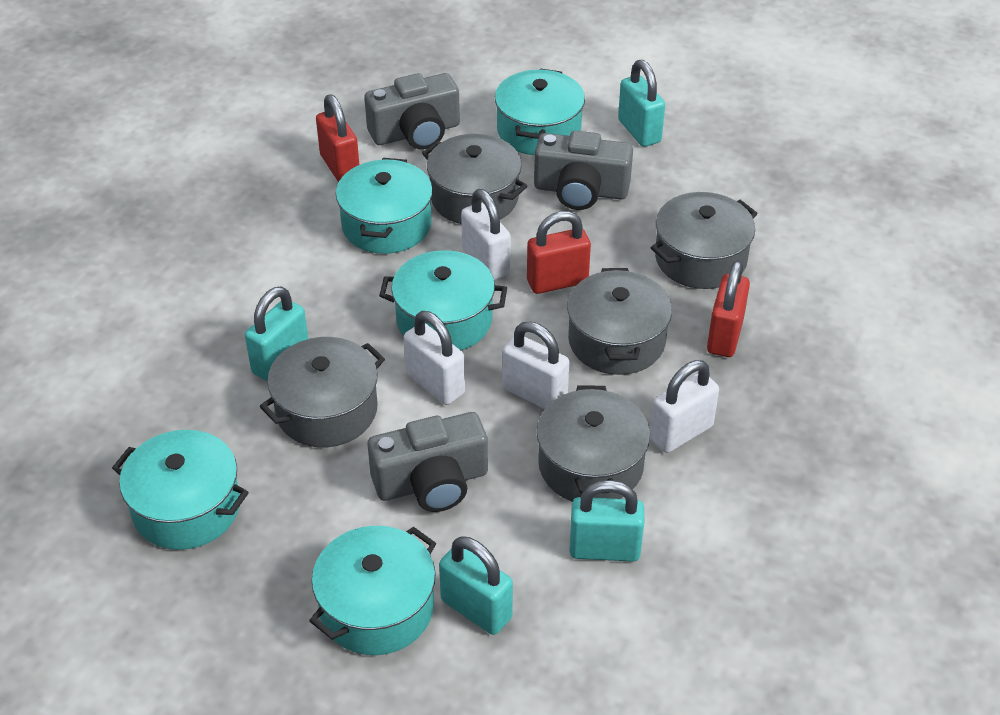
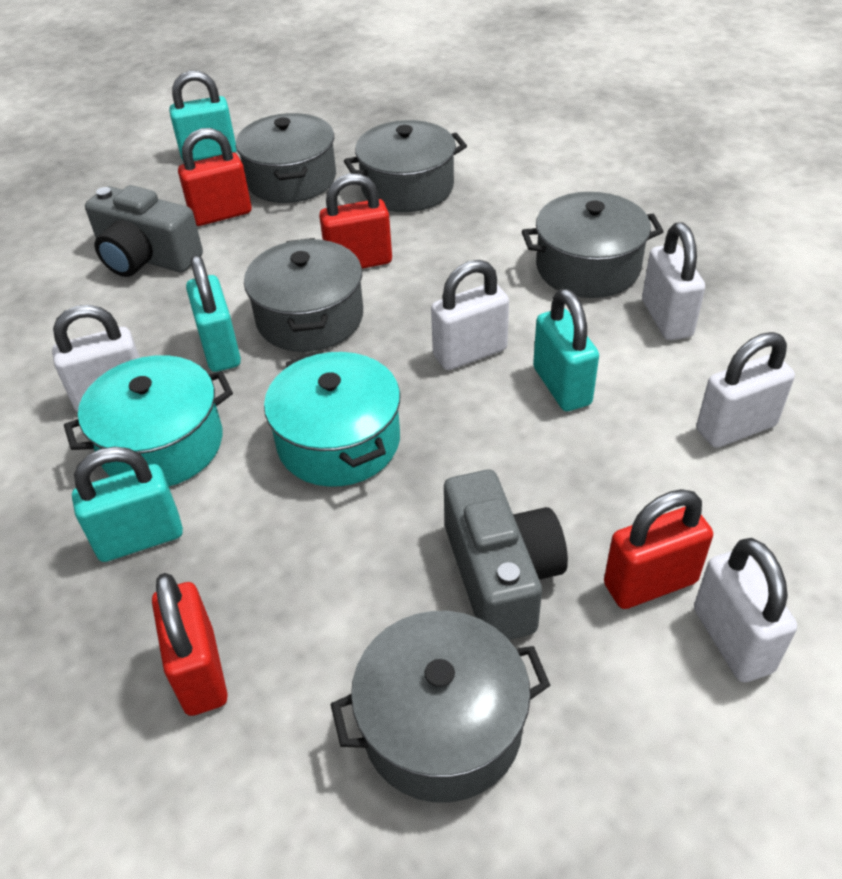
grey camera: [364,73,460,150] [367,412,488,512] [534,131,633,210] = 3 -> [85,185,203,277] [444,470,568,640] = 2
red padlock: [316,94,359,182] [527,211,591,294] [707,261,750,357] = 3 -> [152,573,228,716] [178,128,252,226] [319,173,392,269] [604,489,713,609] = 4
turquoise pot: [112,430,249,550] [309,526,436,655] [336,158,433,254] [379,250,507,350] [495,68,585,155] = 5 -> [64,355,233,486] [264,351,400,487] = 2
white padlock: [404,311,465,405] [461,189,511,280] [503,322,569,409] [650,360,719,453] = 4 -> [52,305,140,412] [431,260,509,370] [642,222,705,340] [694,538,797,683] [696,332,795,448] = 5

